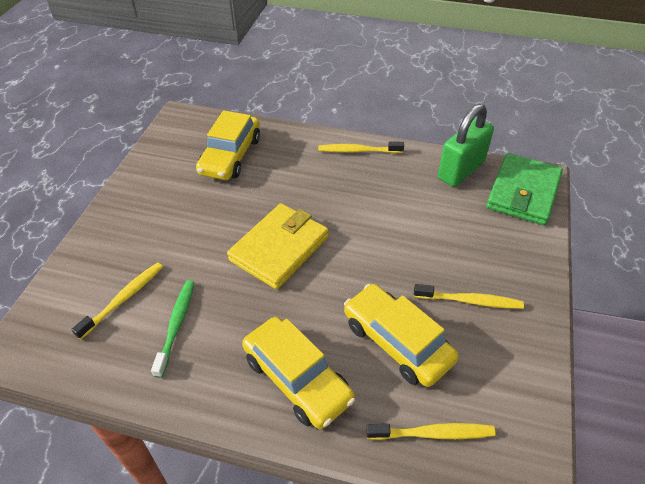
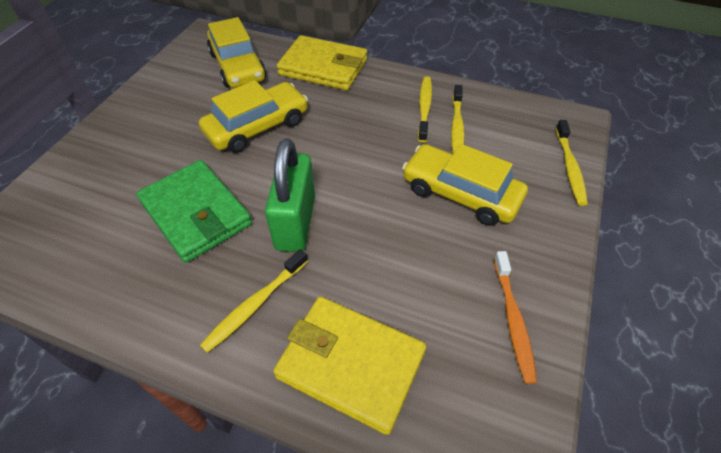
green toothbrush: [151,280,195,378] = 1 -> none = 0
orange toothbrush: none = 0 -> [494,251,537,384] = 1
yellow wallet: [227,203,329,289] = 1 -> [273,297,426,435] [277,35,367,90] = 2

